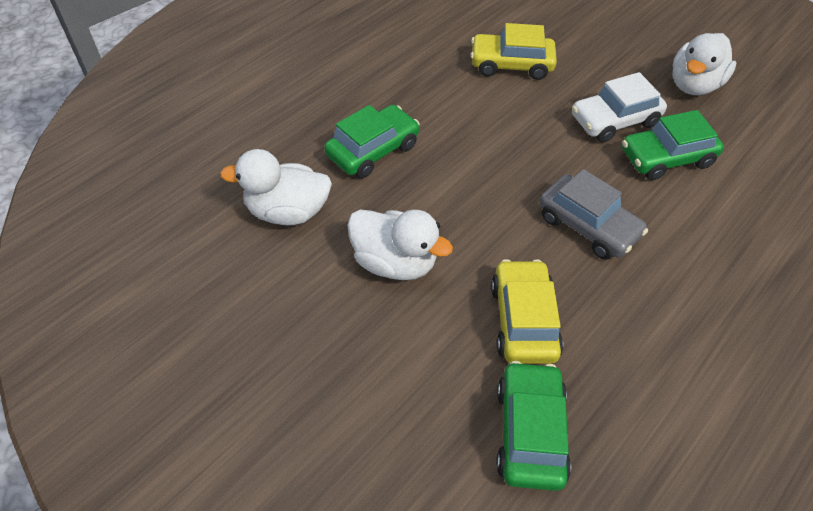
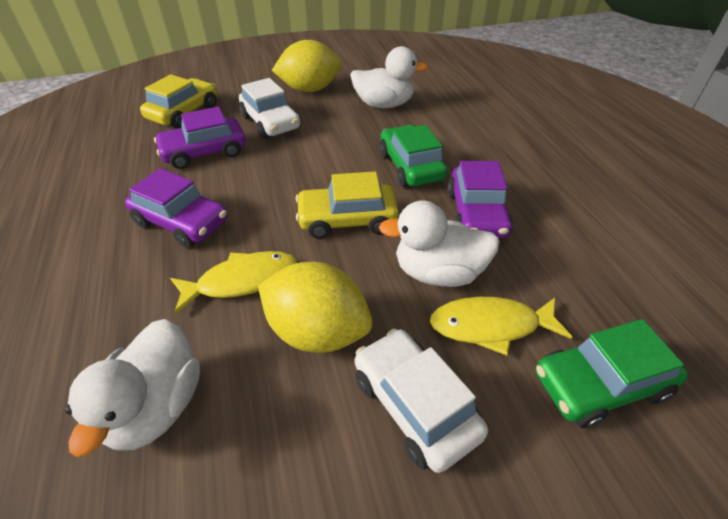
green car: [324,105,420,178] [496,361,571,491] [622,110,724,180] = 3 -> [379,125,448,187] [536,319,688,428] = 2
grey car: [539,169,648,260] = 1 -> none = 0
purple car: none = 0 -> [125,168,228,248] [154,107,246,169] [448,161,513,238] = 3
white car: [572,72,667,143] = 1 -> [239,78,301,139] [355,329,488,473] = 2
yellow fish: none = 0 -> [170,251,297,314] [430,297,572,355] = 2
yellow lemon: none = 0 -> [258,262,373,353] [272,40,342,92] = 2

